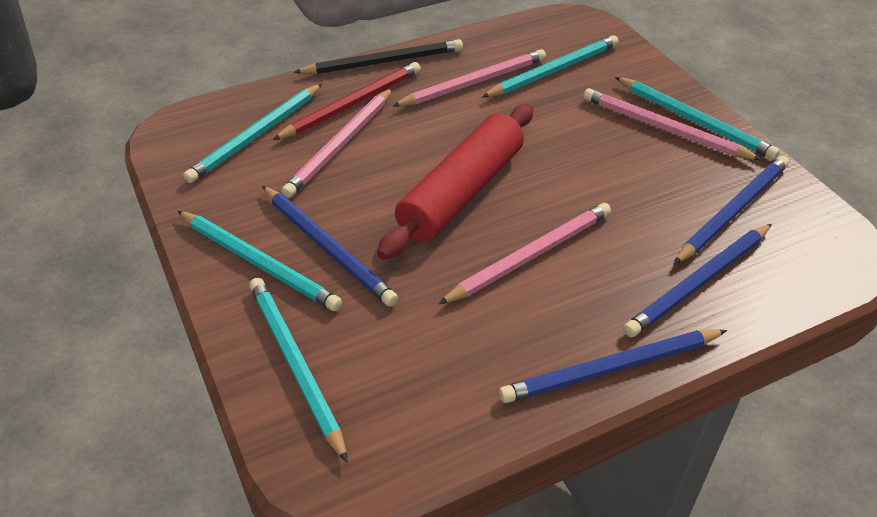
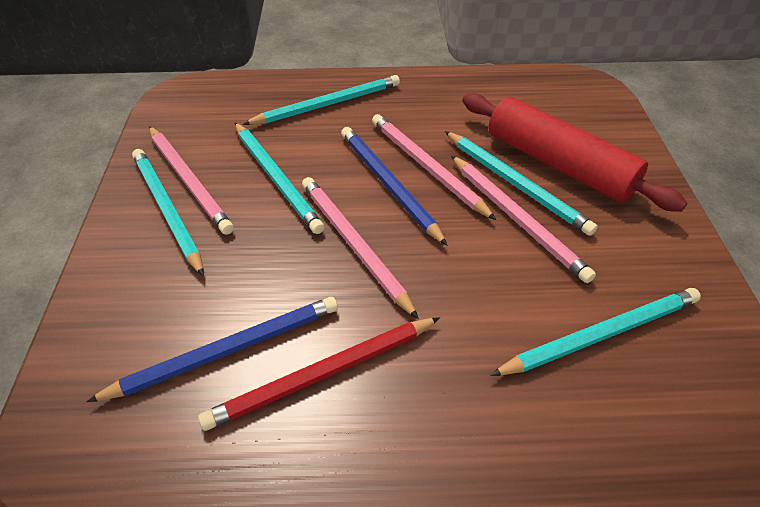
black pencil: [294,39,463,74] = 1 -> none = 0
blue pencil: [262,186,398,307] [499,330,727,403] [623,224,772,337] [674,156,789,264] = 4 -> [86,297,338,402] [341,127,448,246] = 2

